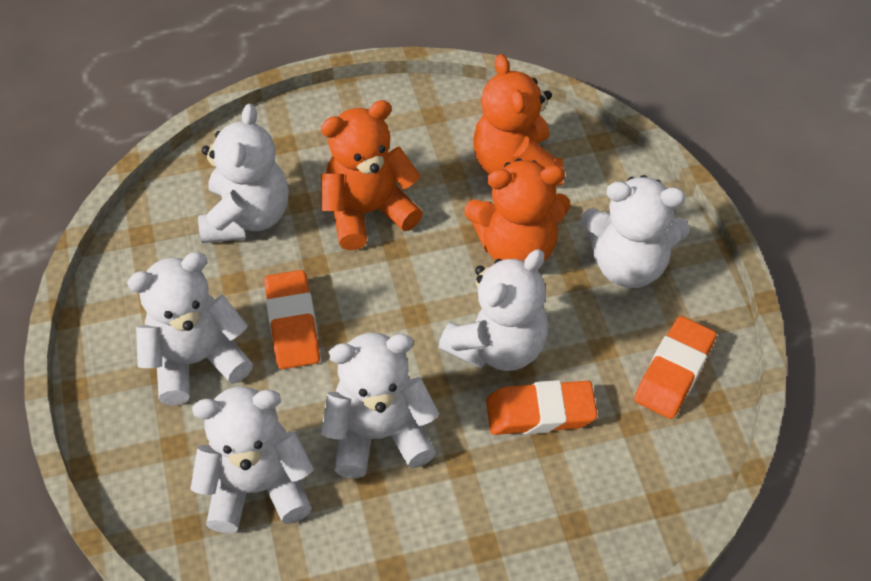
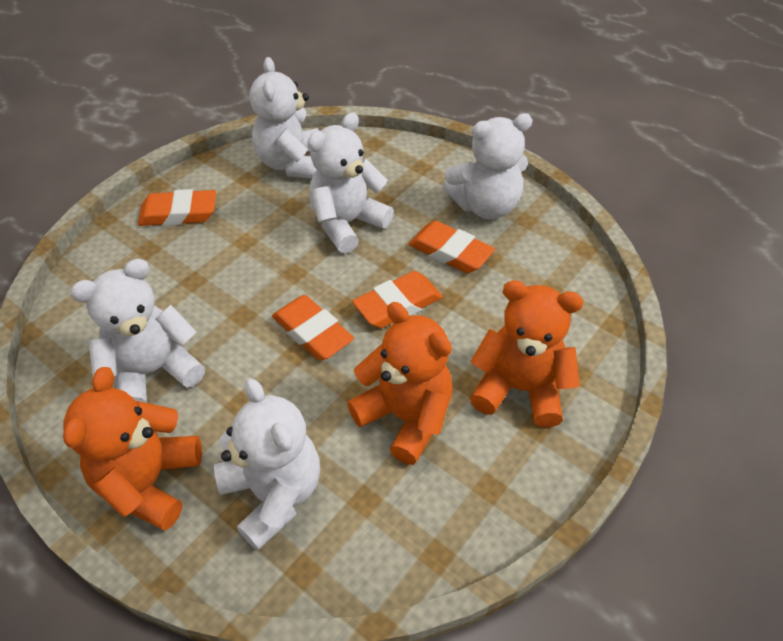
orange eraser: [264,270,320,369] [486,380,597,435] [634,316,717,419] = 3 -> [138,189,216,226] [272,295,354,361] [352,271,443,328] [409,221,495,273] = 4
white teddy bear: [127,252,253,406] [190,387,314,533] [198,104,289,243] [321,333,440,478] [439,249,548,371] [581,175,690,288] = 6 -> [70,259,205,403] [214,378,320,551] [250,57,319,179] [308,112,394,254] [443,113,533,219] = 5

